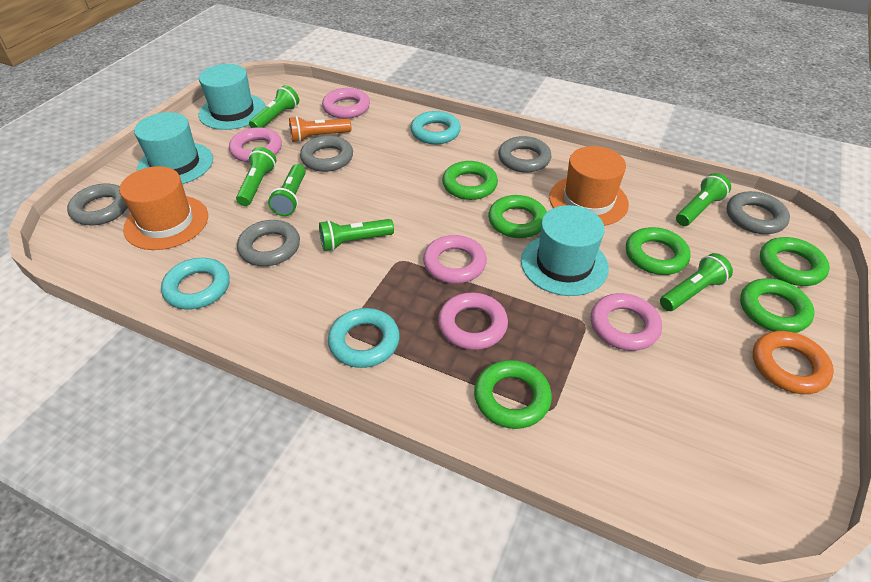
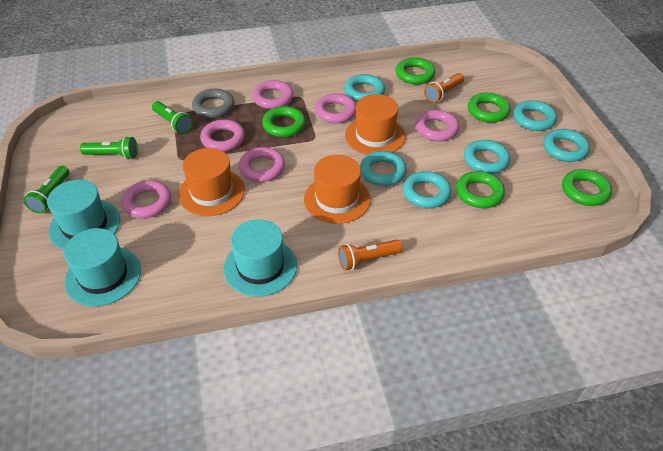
green flashlight: [236,147,276,206] [249,85,299,128] [268,164,306,216] [319,219,394,251] [660,253,733,311] [676,173,731,226] = 6 -> [24,166,69,213] [80,136,138,159] [152,101,193,134] = 3
green ring: [442,161,498,200] [474,360,552,429] [488,195,547,238] [626,227,691,275] [740,279,814,333] [760,237,830,286] = 6 -> [262,106,306,137] [396,57,435,84] [456,171,505,208] [468,93,510,123] [562,169,612,206] = 5
grey ring: [67,183,128,225] [237,220,300,266] [300,135,353,172] [498,136,552,173] [727,191,790,234] = 5 -> [192,89,234,118] = 1
orange flashlight: [289,116,351,142] = 1 -> [338,239,402,271] [424,73,464,103] = 2
orange hat: [119,166,208,250] [549,146,629,226] = 2 -> [178,148,245,216] [304,155,371,224] [345,94,406,155] = 3
orange ring: [753,331,834,394] = 1 -> none = 0
pink ring: [229,127,282,163] [322,88,370,119] [423,235,487,284] [438,292,508,350] [591,293,662,351] = 5 -> [121,180,171,218] [200,119,245,152] [239,147,285,182] [252,80,293,109] [315,93,356,123] [415,110,459,141] = 6
turquoise ring: [161,258,230,310] [328,308,400,368] [411,111,461,144] = 3 -> [344,74,385,102] [360,151,407,186] [403,171,452,208] [464,140,510,174] [513,100,557,131] [543,129,590,162] = 6

